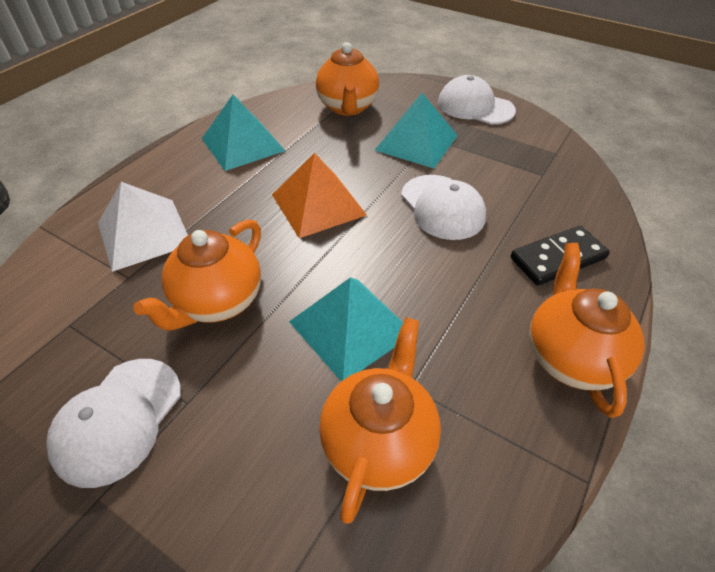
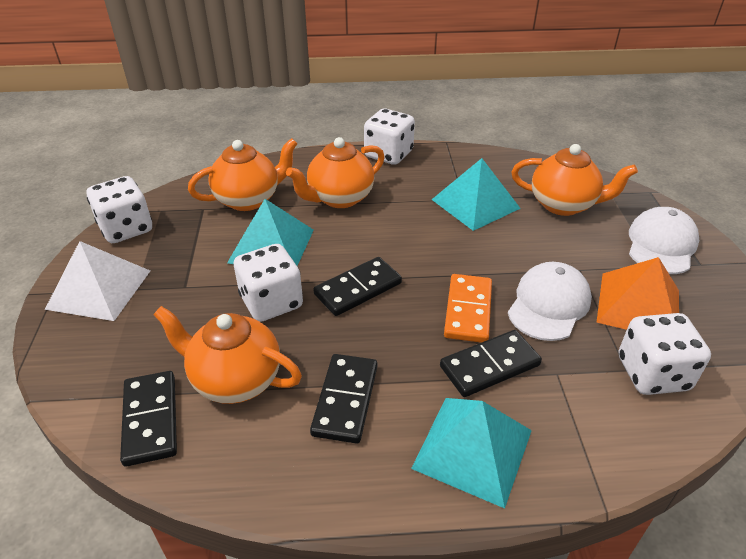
black domino: [511,226,610,286] = 1 -> [120,371,177,467] [310,354,377,444] [313,257,402,316] [440,330,542,397] = 4
orange domino: none = 0 -> [444,274,492,343] = 1
white cap: [46,359,181,488] [401,175,486,240] [438,75,516,124] = 3 -> [508,262,592,341] [629,207,699,274] = 2
white dice: none = 0 -> [87,176,152,243] [234,244,303,322] [364,109,415,165] [619,313,711,395] = 4

